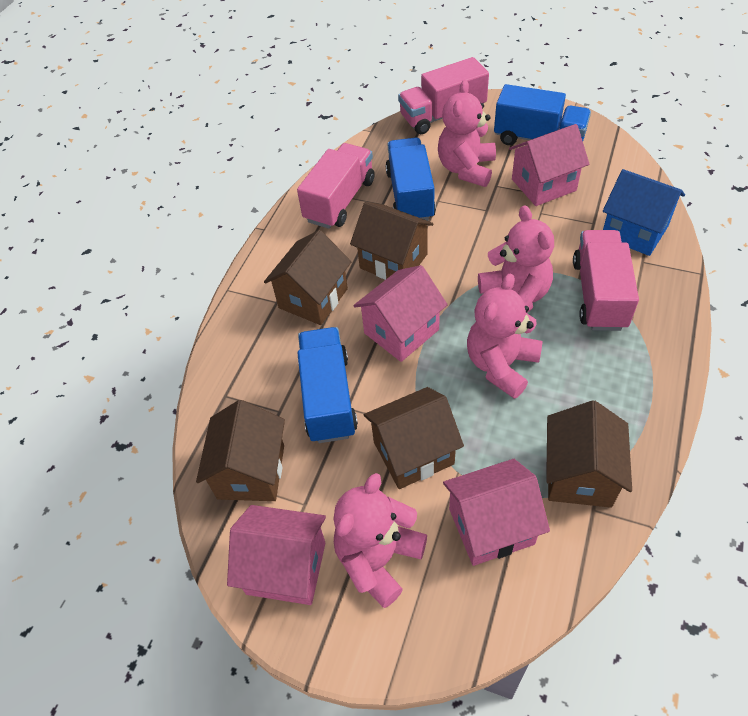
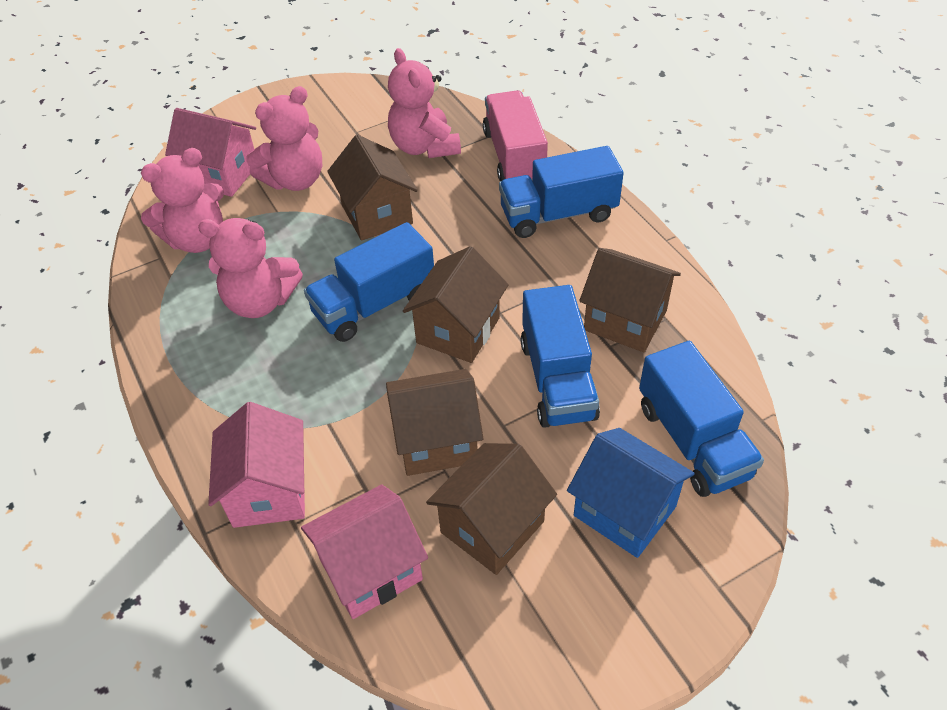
blue truck: [298,327,358,443] [386,138,436,221] [494,84,591,145] = 3 -> [304,222,434,342] [499,146,624,238] [521,285,600,428] [639,341,764,497] = 4
pink house: [227,505,326,605] [353,265,448,362] [443,459,550,566] [509,124,589,206] = 4 -> [165,108,256,197] [208,402,305,528] [301,485,428,619] = 3
pink truck: [297,143,375,229] [398,57,489,134] [573,230,639,331] = 3 -> [483,90,548,181] = 1

